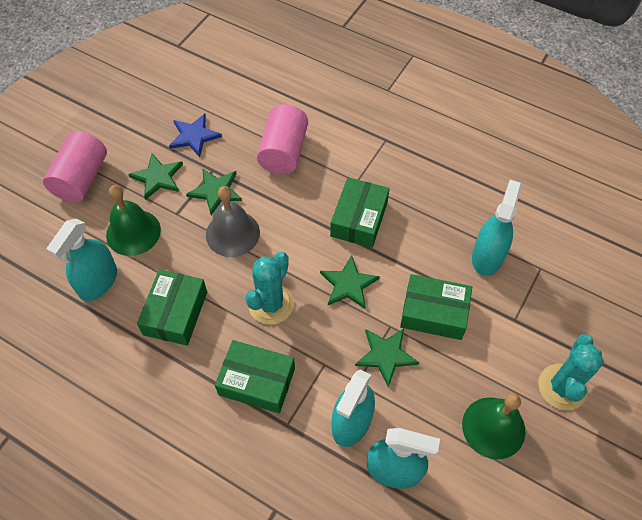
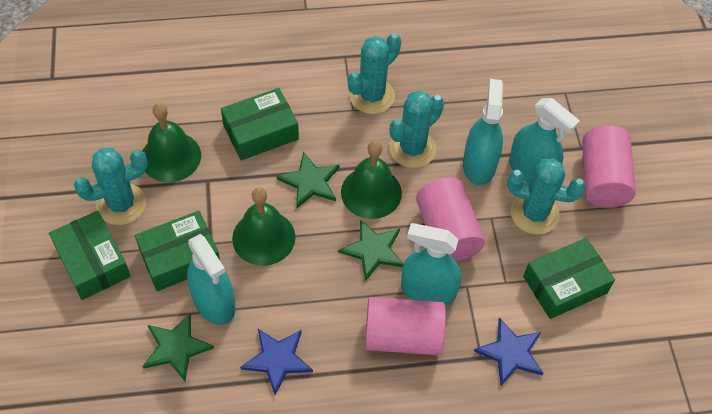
blue star: [169,114,222,157] = 1 -> [240,329,313,395] [474,318,543,385] = 2
green bell: [106,185,161,256] [462,394,525,460] = 2 -> [143,103,201,182] [232,187,295,266] [341,141,402,219] = 3
green star: [128,153,183,200] [186,168,242,215] [320,255,380,309] [355,329,419,387] = 4 -> [143,313,214,381] [276,152,340,209] [338,219,403,281] = 3
grey bell: [206,186,260,257] = 1 -> none = 0
pink cylinder: [43,131,107,203] [257,104,308,174] = 2 -> [365,297,446,355] [416,177,485,262] [582,125,636,208] = 3
turquoise cactus: [245,252,294,325] [538,334,604,410] = 2 -> [74,148,148,225] [348,33,401,114] [389,90,444,168] [507,158,586,235] = 4

